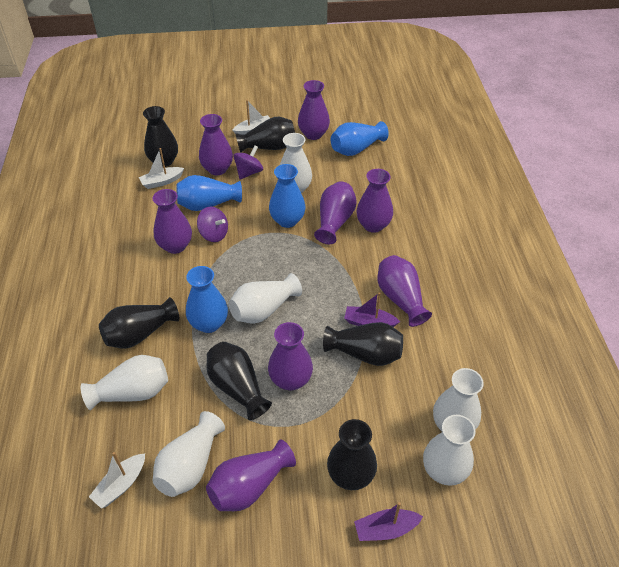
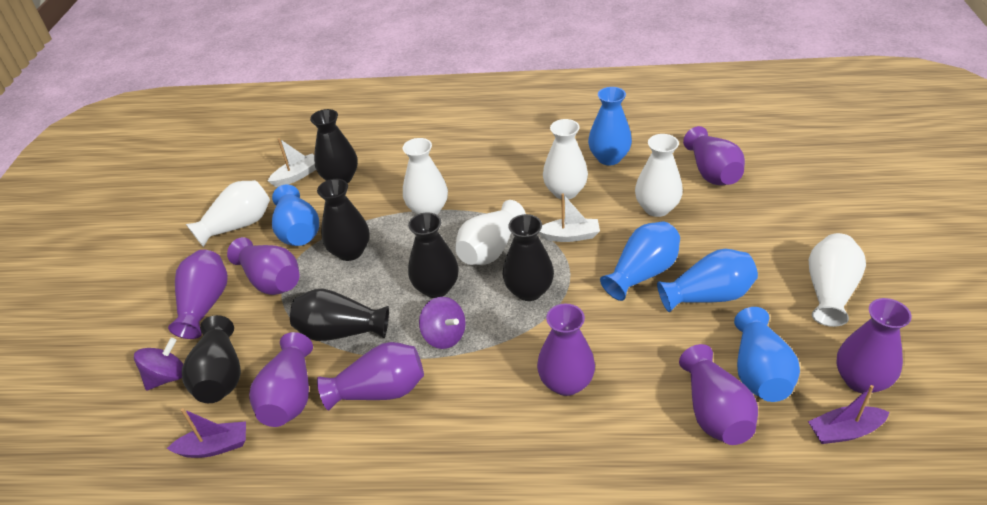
blue vase: [176,175,242,211] [186,266,228,333] [269,164,305,228] [331,121,389,156] = 4 -> [272,184,319,246] [588,87,632,165] [600,221,680,301] [657,249,758,312] [734,307,800,402] = 5
white boat: [89,452,145,509] [139,148,184,189] [233,100,270,135] = 3 -> [268,138,316,187] [539,193,600,242] = 2

